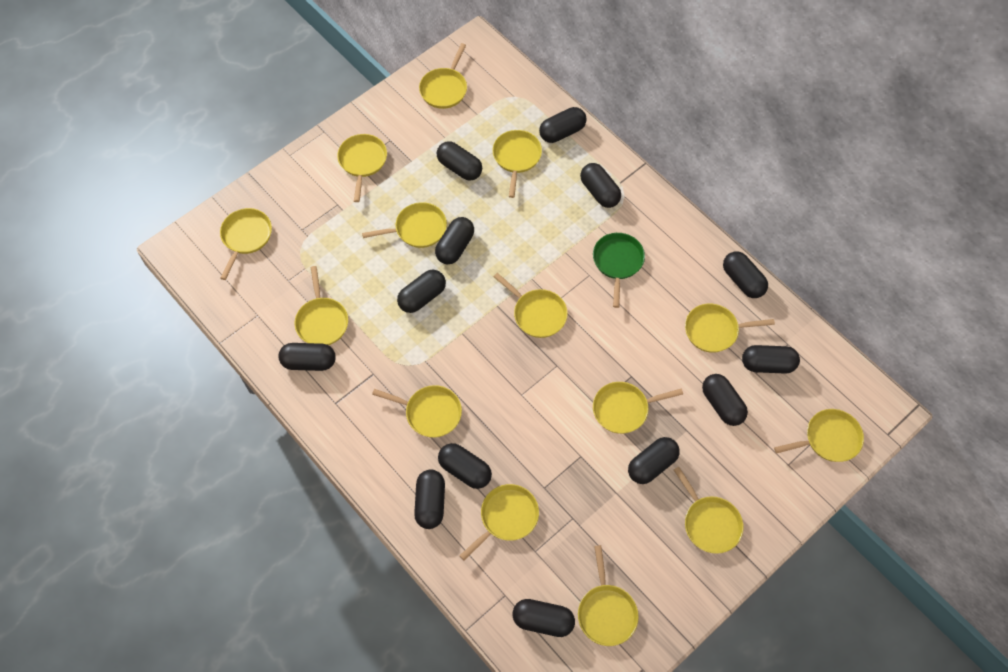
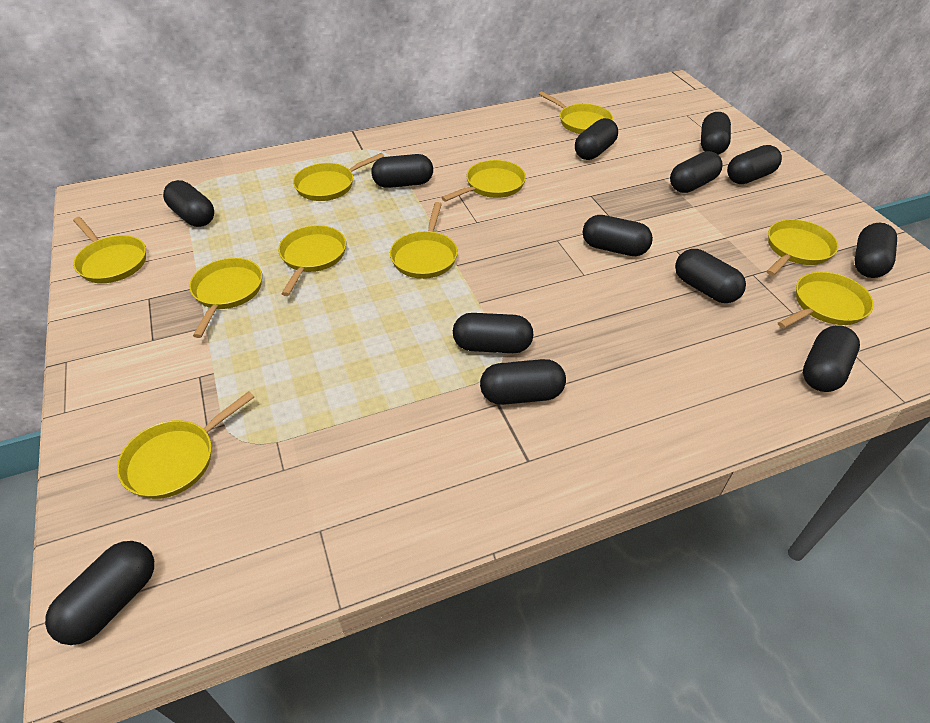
green pan: [593,233,645,308] = 1 -> none = 0
yellow pan: [220,208,272,280] [295,266,348,345] [337,134,387,202] [362,202,447,248] [372,385,462,438] [419,43,467,109] [460,484,539,561] [492,130,542,198] [494,273,568,338] [578,545,639,646] [593,382,683,434] [674,467,744,554] [685,304,775,353] [774,409,864,462] = 14 -> [73,217,146,283] [117,391,254,499] [189,258,262,338] [278,225,346,296] [293,153,384,201] [390,202,458,279] [441,160,526,202] [539,91,613,134] [767,219,838,276] [778,272,874,328] = 10

